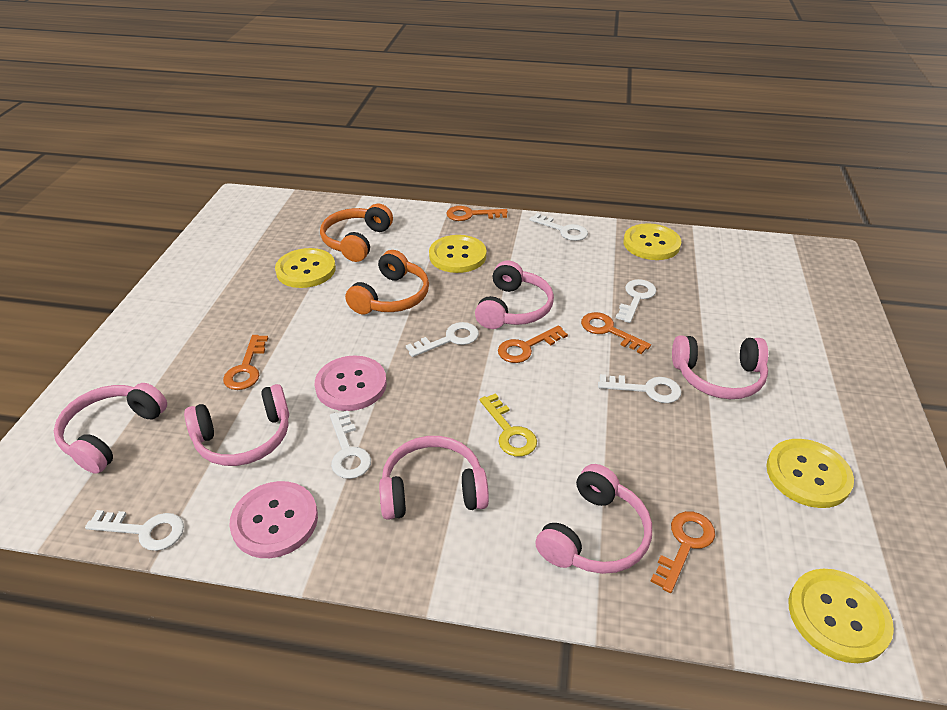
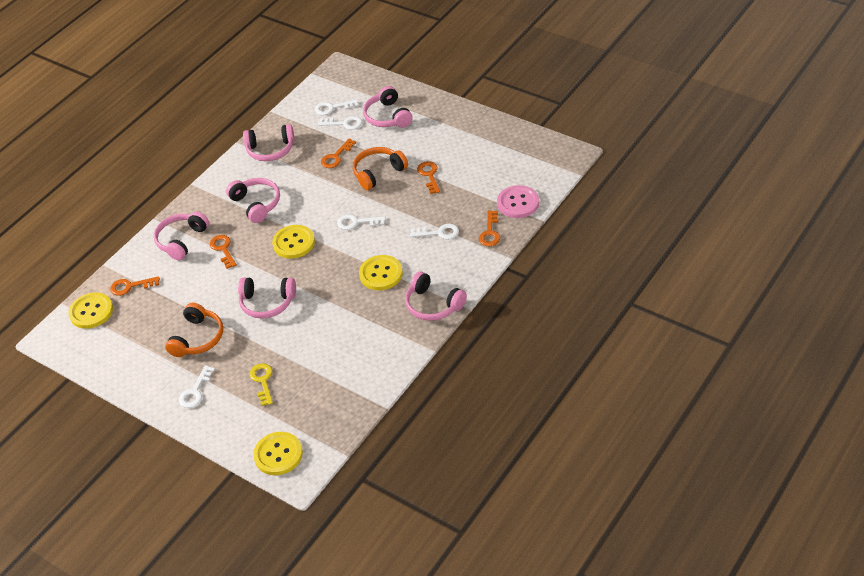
pink button: [229,481,318,558] [315,356,387,411] = 2 -> [497,185,539,218] = 1
white key: [85,510,184,551] [330,411,371,479] [406,322,479,357] [529,213,588,241] [598,374,681,403] [616,279,656,323] = 6 -> [179,365,215,408] [315,99,358,115] [318,116,363,130] [337,214,386,230] [410,223,459,240] = 5
yellow button: [275,248,336,288] [429,235,487,273] [623,223,682,260] [766,439,854,508] [789,569,894,663] = 5 -> [68,292,113,329] [253,432,303,475] [272,225,315,259] [359,255,403,290] = 4

